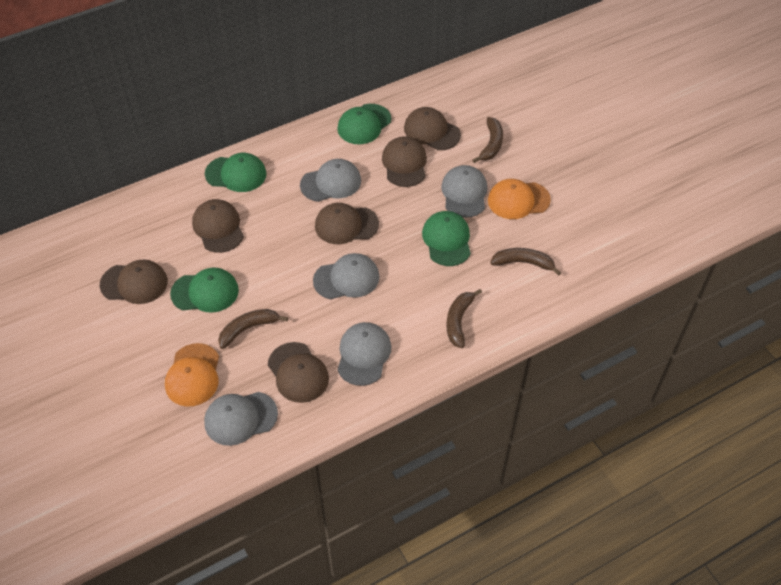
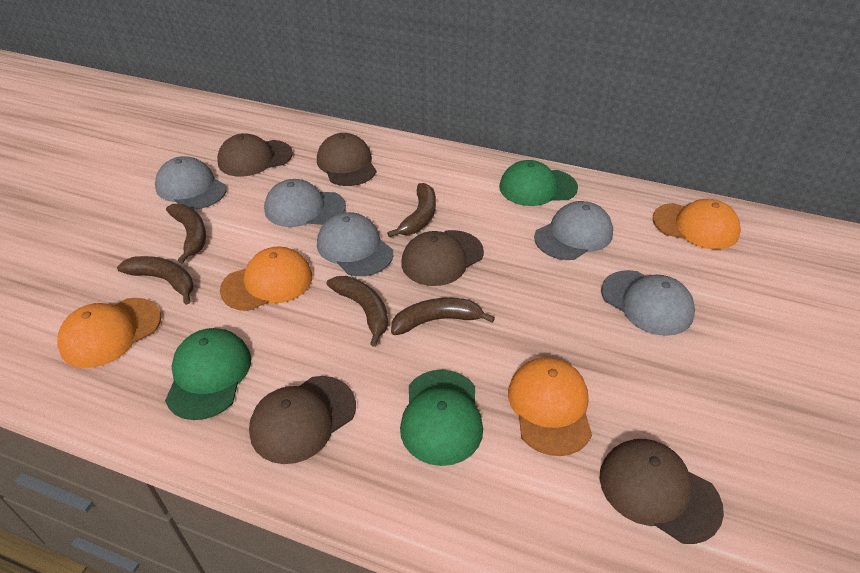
brown banana: [218,309,288,349] [447,289,482,348] [473,117,503,163] [490,248,561,276] = 4 -> [117,256,194,305] [166,204,206,264] [327,276,388,347] [387,183,436,238] [391,298,495,335] = 5
brown cap: [100,260,168,304] [192,199,244,253] [268,342,329,403] [315,203,379,244] [382,136,427,187] [404,107,461,150] = 6 -> [217,133,293,177] [249,376,356,464] [317,133,376,186] [401,230,484,286] [599,439,724,544] = 5
green cap: [170,268,239,313] [205,153,266,192] [337,104,391,144] [422,211,471,266] = 4 -> [165,328,251,420] [400,370,483,466] [499,160,578,206] = 3
orange cap: [165,343,219,407] [488,179,551,219] = 2 -> [57,298,161,368] [220,246,312,311] [508,357,592,456] [653,199,741,249] = 4

